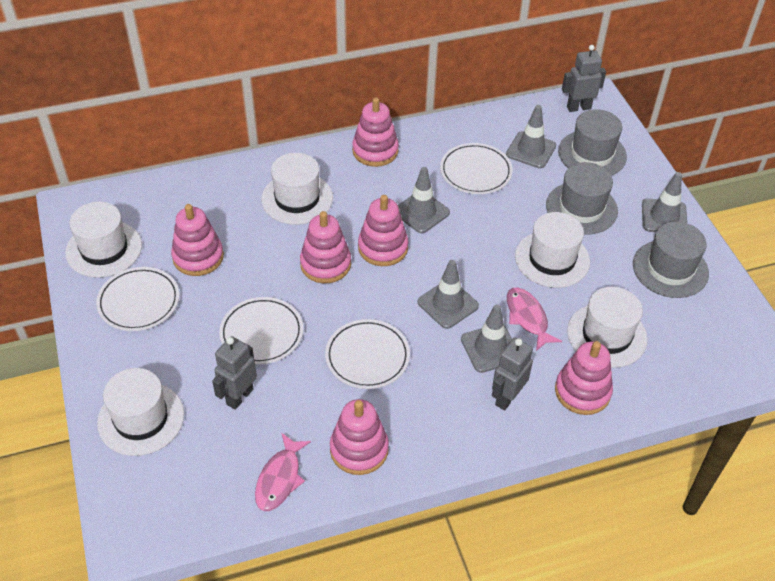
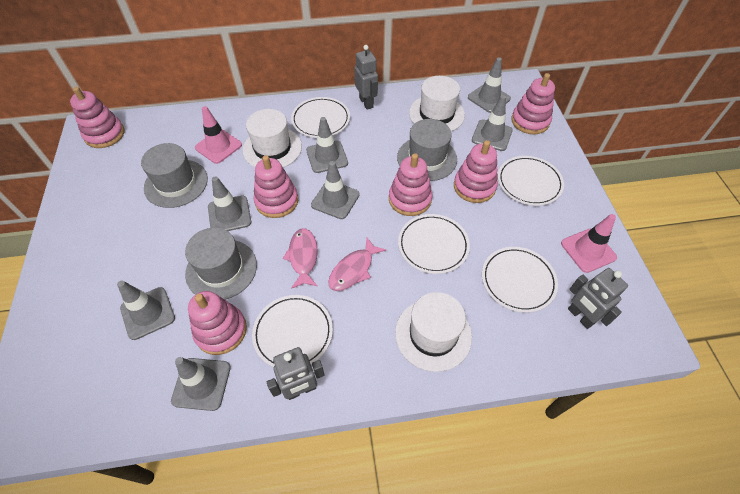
grey traffic cone: [398,167,450,233] [418,260,479,329] [461,305,512,373] [506,105,556,168] [642,172,687,232] = 5 -> [117,281,175,340] [171,357,231,411] [208,176,251,231] [306,117,348,173] [311,161,360,219] [468,57,511,113] [472,95,513,151] = 7
pink traffic cone: none = 0 -> [195,106,242,164] [561,214,617,273] = 2
white hat: [65,202,142,278] [97,368,184,456] [261,153,333,225] [515,212,590,288] [567,287,648,368] = 5 -> [243,109,302,168] [395,292,472,372] [409,76,465,131] = 3
white plate: [96,267,179,331] [219,297,303,364] [325,319,410,389] [440,143,513,194] = 4 -> [252,295,333,367] [291,97,350,138] [398,214,470,274] [482,247,558,313] [498,156,564,206] = 5

